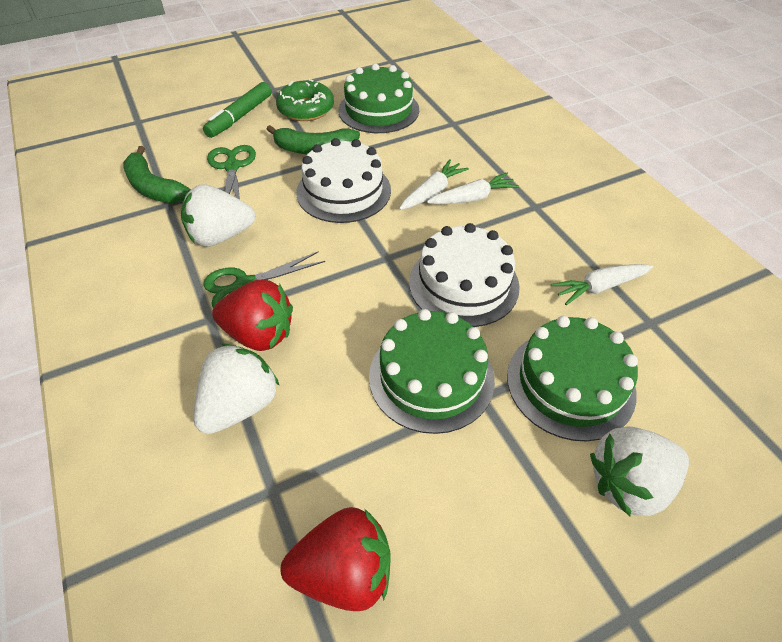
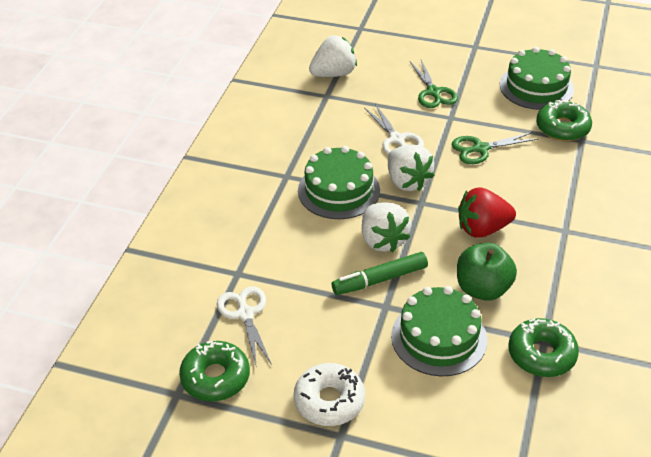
green apple: none = 0 -> [457,243,517,301] = 1
green banana: [123,146,191,203] [266,125,360,155] = 2 -> none = 0
green donut: [276,79,334,121] = 1 -> [179,341,250,401] [508,318,579,377] [536,100,592,141] = 3
red strawberry: [212,280,293,351] [281,507,391,611] = 2 -> [458,187,516,238] = 1
white cake: [296,138,391,223] [409,223,520,327] = 2 -> none = 0
white carrot: [399,159,469,210] [427,173,519,204] [551,264,653,305] = 3 -> none = 0
white donut: none = 0 -> [294,363,365,426] = 1
white scissors: none = 0 -> [217,286,272,365] [364,104,424,155] = 2

